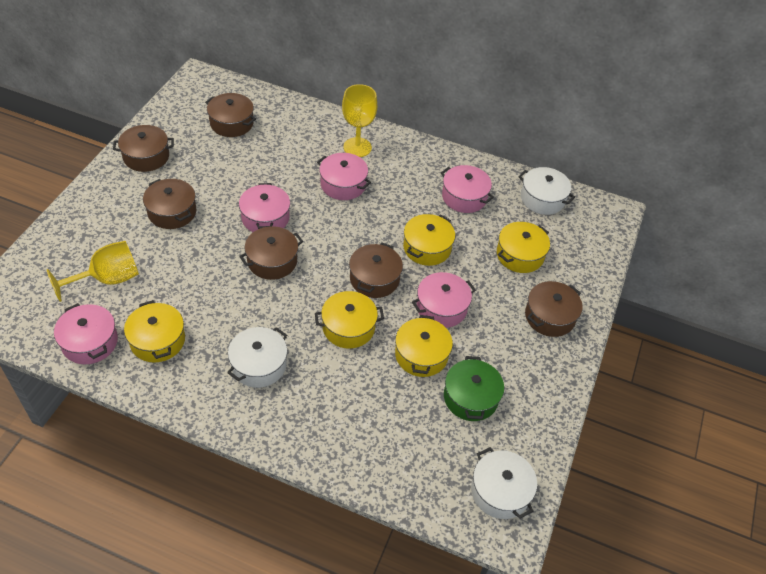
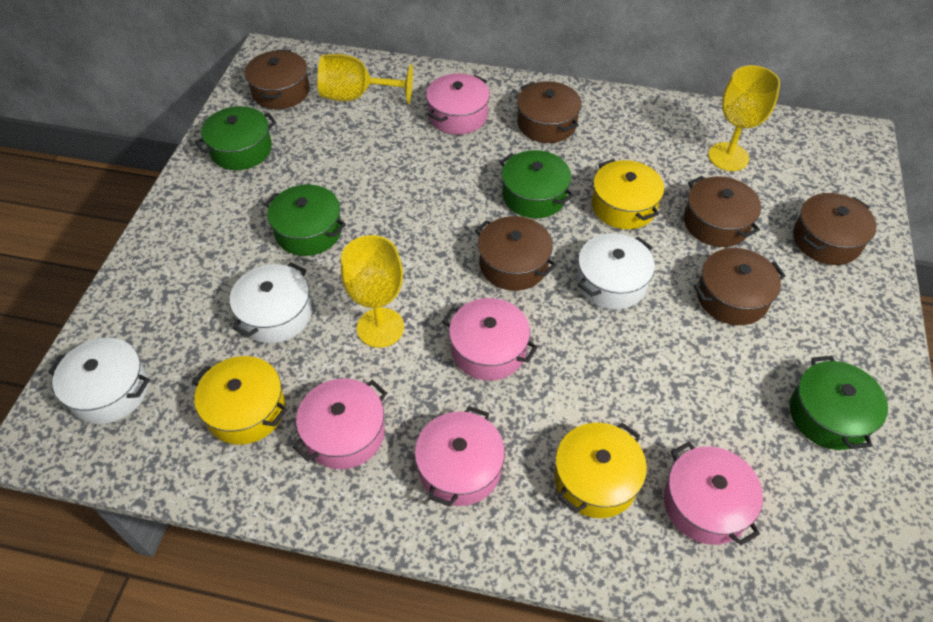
green pot: [444,356,504,421] = 1 -> [195,106,276,170] [264,185,346,256] [500,150,574,218] [790,356,888,450] = 4
yellow goblet: [47,241,139,302] [342,84,377,157] = 2 -> [318,54,413,104] [341,235,404,348] [708,65,780,171] = 3
yellow pot: [124,300,185,363] [315,291,384,349] [395,315,453,377] [403,214,455,266] [497,222,550,273] = 5 -> [192,356,288,445] [555,423,647,518] [592,159,664,229] = 3

